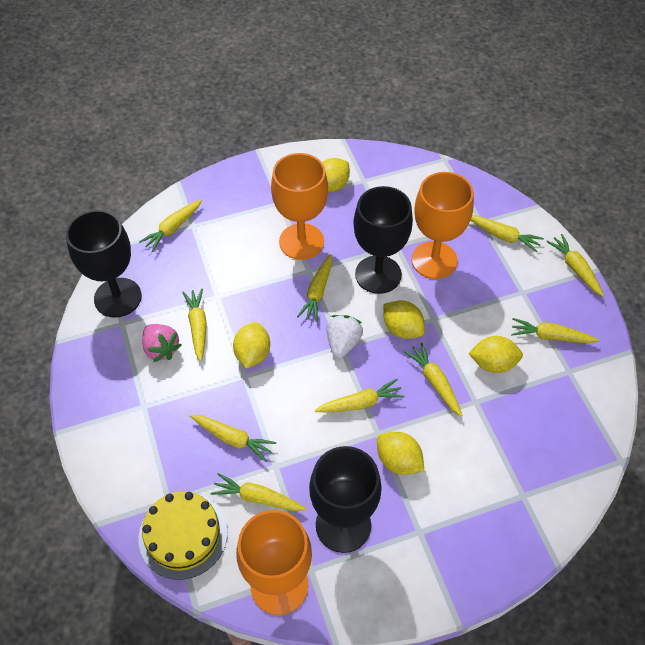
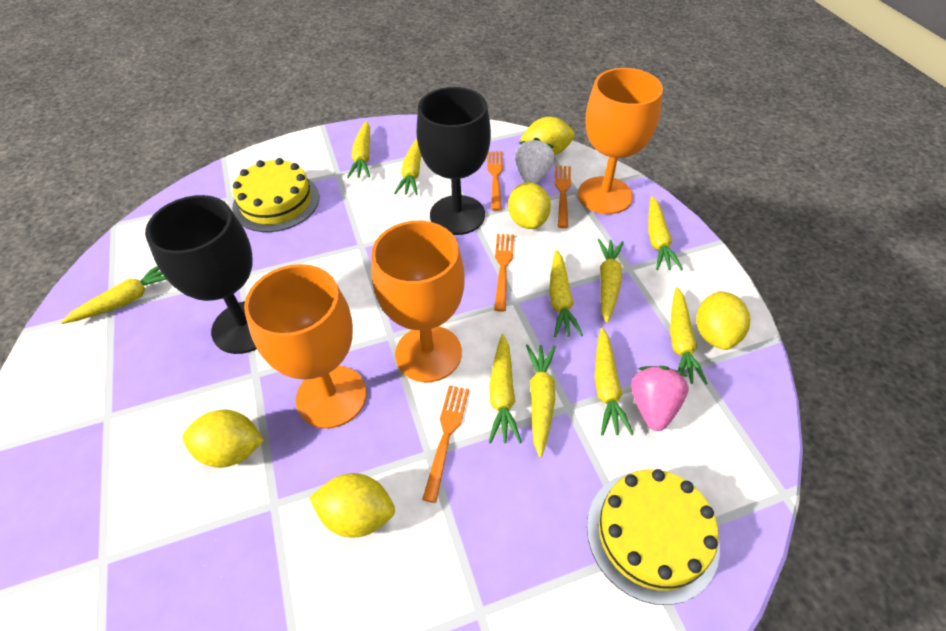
black goblet: [66,210,142,318] [309,446,382,553] [353,186,413,294] = 3 -> [145,195,257,354] [416,87,491,235] = 2
orange fork: none = 0 -> [422,386,469,503] [487,151,503,211] [494,234,514,312] [555,166,571,228] = 4
yellow cake: [138,491,228,580] = 1 -> [232,158,319,232] [587,469,720,605] = 2

